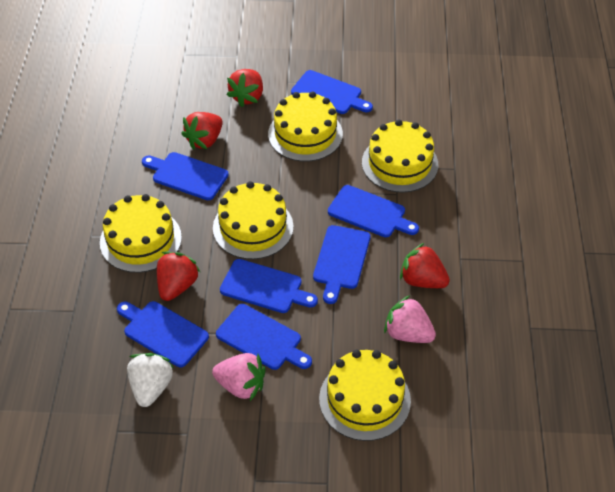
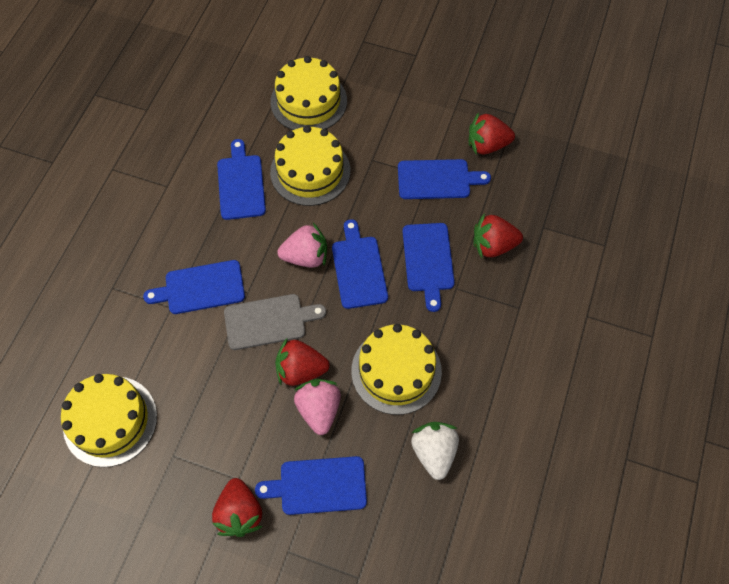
blue cutting board: [117,301,209,367] [142,152,229,200] [216,304,312,370] [220,259,318,313] [291,70,373,114] [313,225,370,304] [328,185,419,237] = 7 -> [143,260,245,314] [217,139,266,220] [255,456,367,515] [332,219,388,309] [398,159,491,199] [403,223,455,312] = 6
grey cutting board: none = 0 -> [224,294,326,350] = 1
yellow cake: [100,194,182,273] [213,181,294,259] [268,91,343,162] [319,350,411,441] [362,119,438,193] = 5 -> [61,374,157,467] [270,125,350,206] [271,56,347,130] [351,324,442,415] = 4

